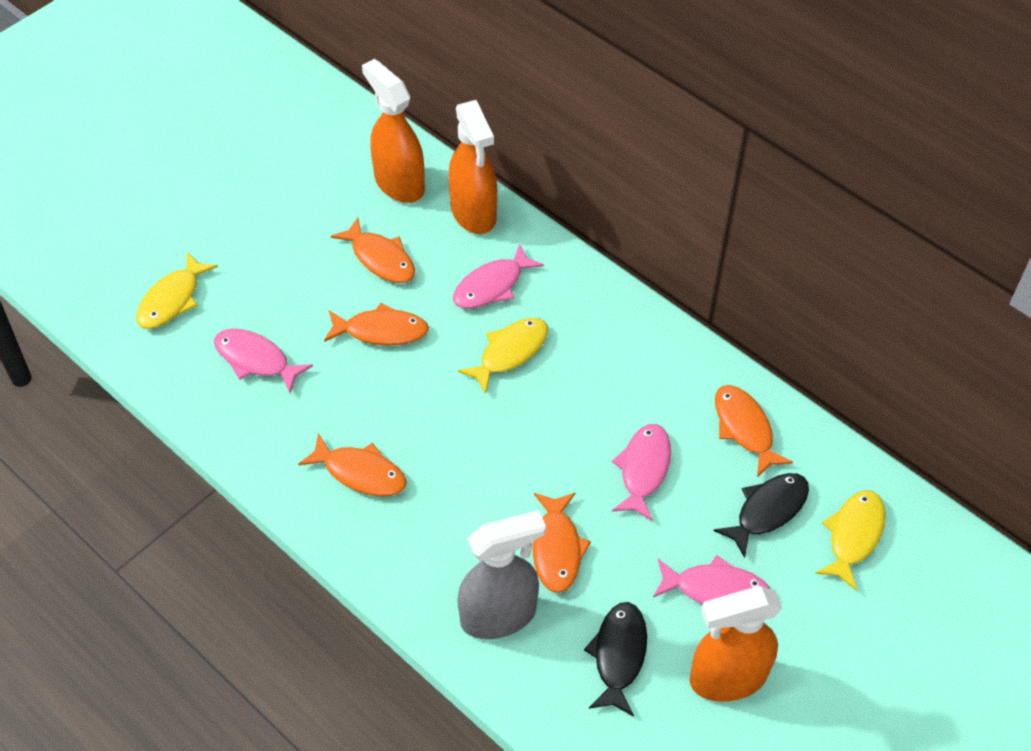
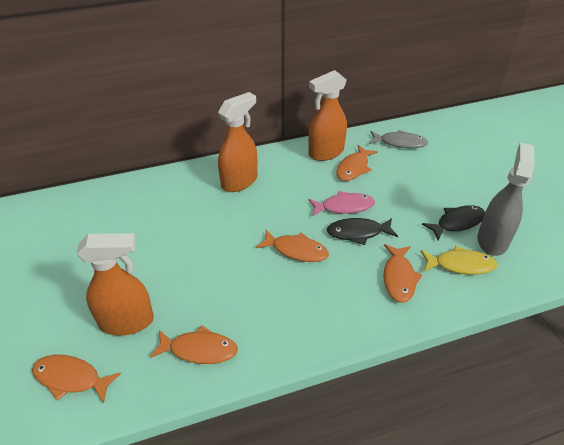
grey fish: none = 0 -> [370,130,428,148] = 1
pink fish: [214,329,313,393] [453,243,544,309] [612,424,671,521] [653,555,770,604] = 4 -> [308,191,375,216] = 1
yellow fish: [136,252,218,329] [458,318,548,394] [815,490,886,591] = 3 -> [420,246,497,275] = 1

